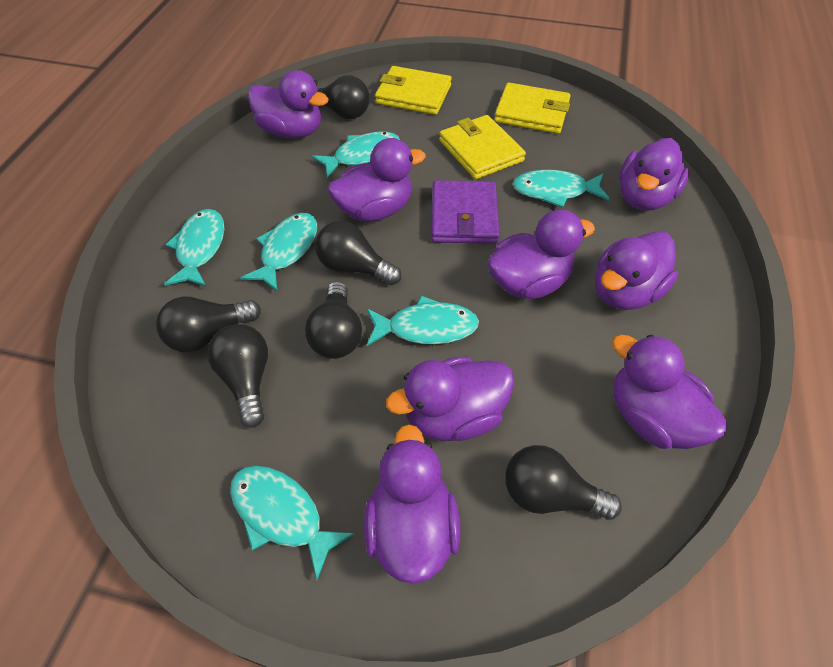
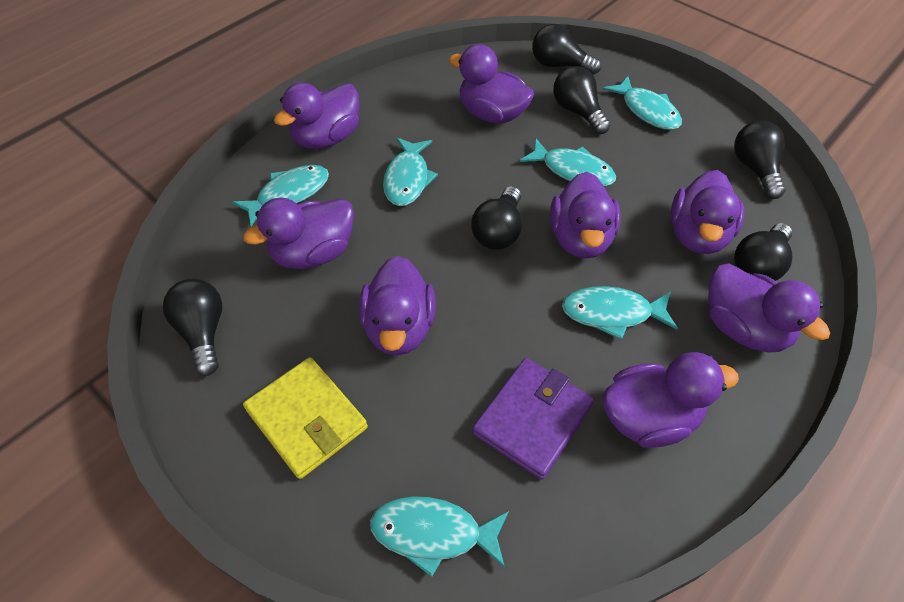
yellow wallet: [375,66,452,115] [439,115,526,179] [494,82,570,134] = 3 -> [243,357,368,479] = 1

